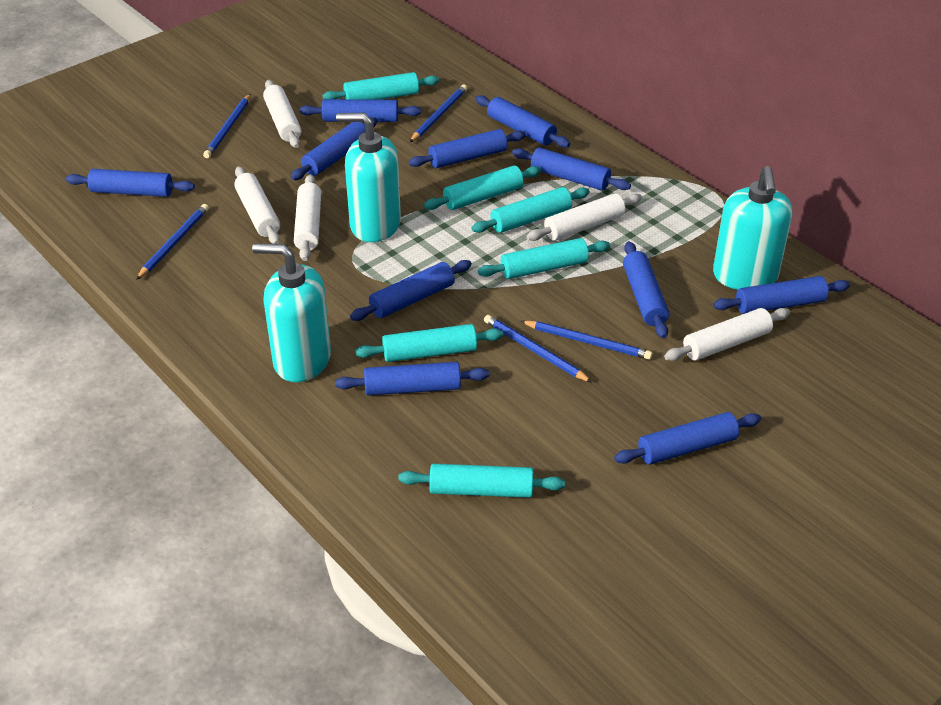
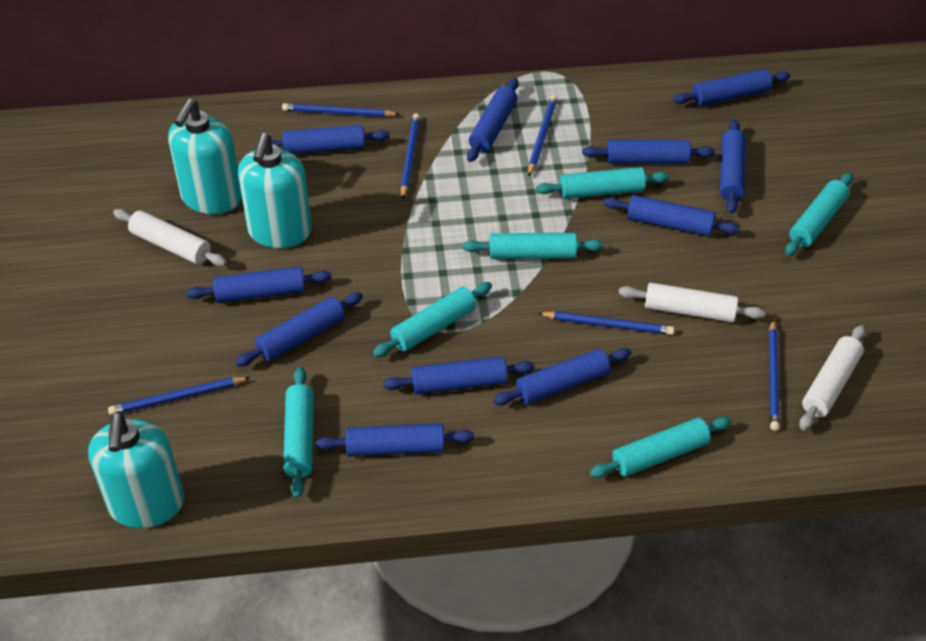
blue pencil: [136,204,209,280] [203,94,251,158] [410,84,467,142] [484,315,592,382] [521,321,652,360] = 5 -> [108,377,250,415] [282,103,399,117] [401,114,420,199] [528,95,557,176] [538,311,674,335] [769,319,780,431] = 6
white rolling pin: [234,166,280,244] [263,80,302,148] [294,174,321,261] [526,193,642,241] [664,308,790,361] = 5 -> [113,209,227,266] [618,283,765,322] [799,325,866,431] = 3

